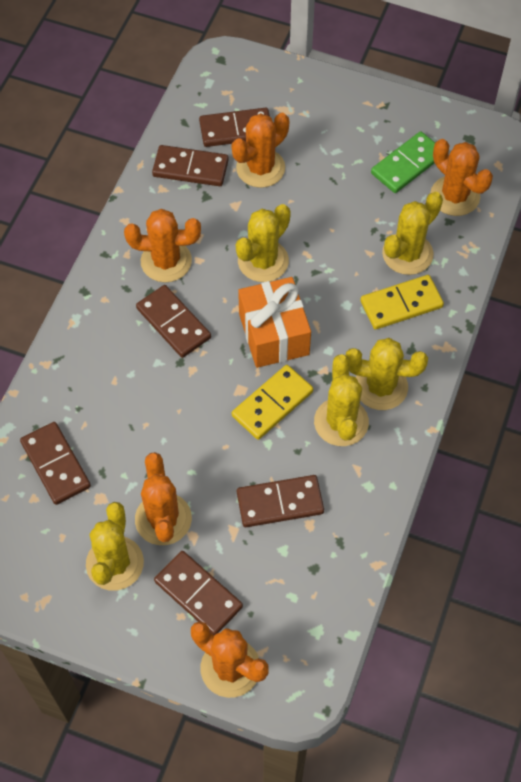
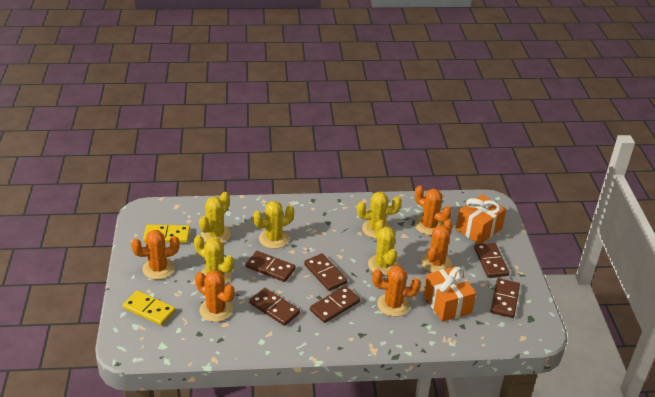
green domino: [371,131,435,193] = 1 -> none = 0
orange gift: [238,277,311,368] = 1 -> [423,266,476,322] [456,195,506,244] = 2

